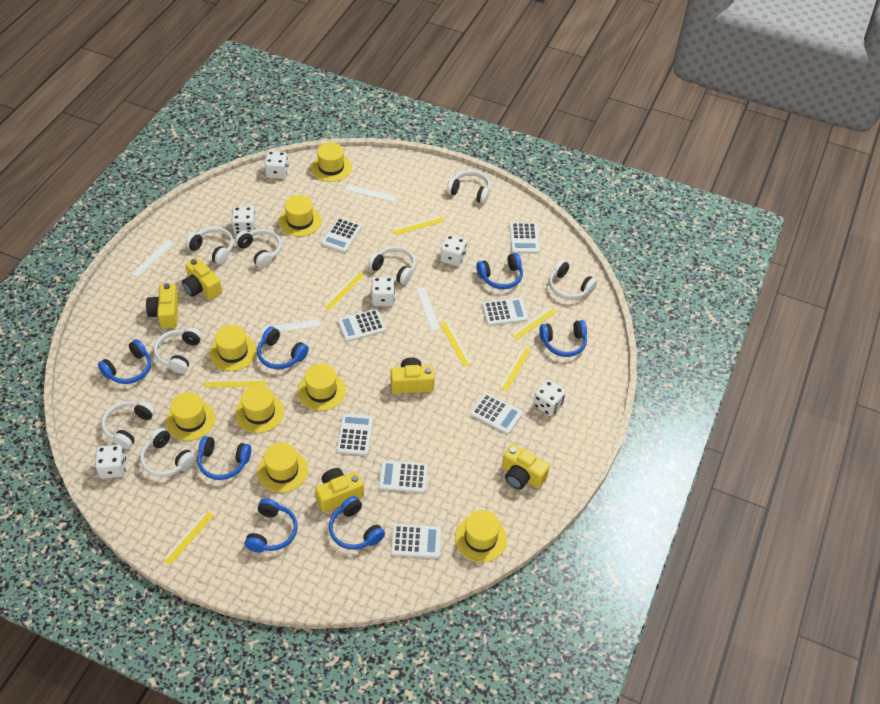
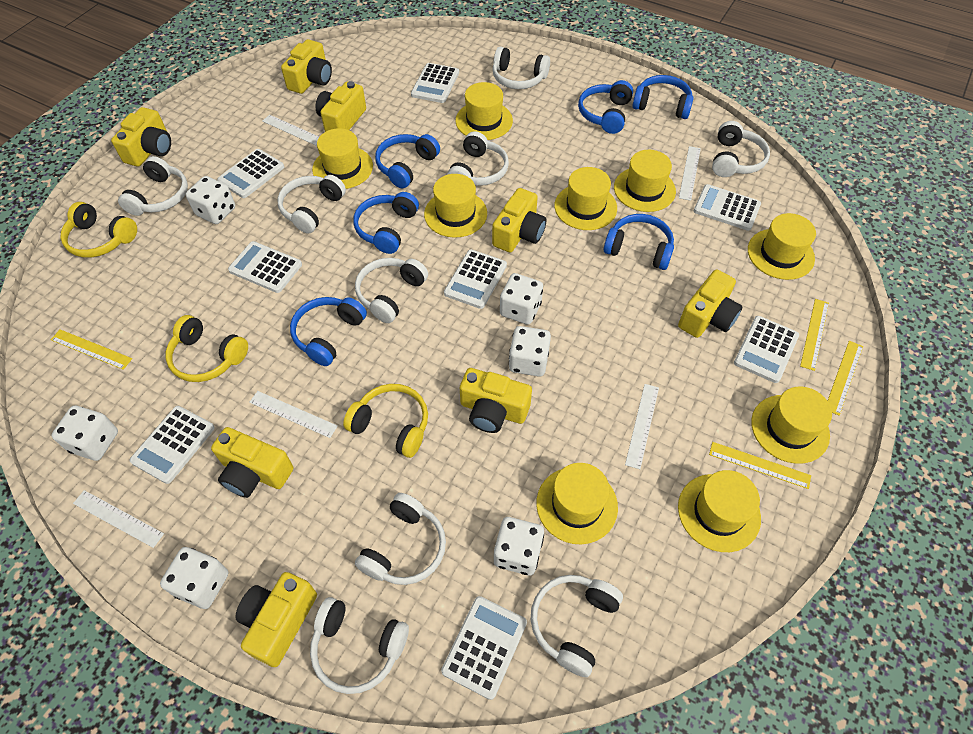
blue headphones: [98,339,151,384] [197,436,251,480] [244,498,298,552] [257,326,309,369] [329,496,385,550] [476,253,523,289] [539,320,587,357] = 7 -> [290,297,367,366] [353,192,419,254] [375,134,440,188] [578,80,633,134] [604,214,674,270] [632,75,694,119] = 6
white headphones: [101,401,155,449] [140,428,196,477] [154,327,202,373] [185,227,234,265] [235,229,281,268] [368,246,416,285] [447,170,490,204] [549,260,597,300] = 8 -> [118,156,188,216] [277,175,346,234] [310,597,409,694] [355,258,428,323] [355,493,446,585] [447,131,509,186] [493,47,550,89] [531,575,623,677] [712,121,770,177] = 9
white ruler: [131,240,174,277] [262,319,320,334] [345,184,396,202] [416,287,440,331] = 4 -> [73,490,164,548] [249,391,338,438] [262,115,319,146] [625,384,659,469] [679,146,701,201] = 5
yellow camera: [146,283,179,328] [182,258,222,300] [315,468,364,512] [391,357,435,394] [502,444,549,489] = 5 -> [111,107,171,167] [211,427,293,498] [235,572,317,667] [281,39,332,94] [316,81,366,132] [460,368,532,433] [492,188,546,252] [678,269,743,338] = 8
yellow hat: [166,392,215,441] [210,325,257,371] [235,385,284,433] [257,442,308,493] [279,195,321,237] [298,364,346,411] [311,142,352,182] [455,510,507,562] = 8 -> [312,128,373,189] [424,174,487,238] [455,82,513,140] [536,463,618,545] [554,167,617,230] [614,150,676,212] [678,470,761,552] [748,213,816,280] [751,387,832,464] = 9
yellow headphones: none = 0 -> [60,202,137,258] [165,315,248,382] [343,384,428,458] = 3
yellow ruler: [163,511,214,565] [204,379,265,388] [323,271,364,310] [392,216,444,235] [440,322,472,367] [499,347,531,392] [511,306,558,340] = 7 -> [51,329,132,370] [709,442,811,489] [800,299,829,371] [828,341,863,416] = 4

